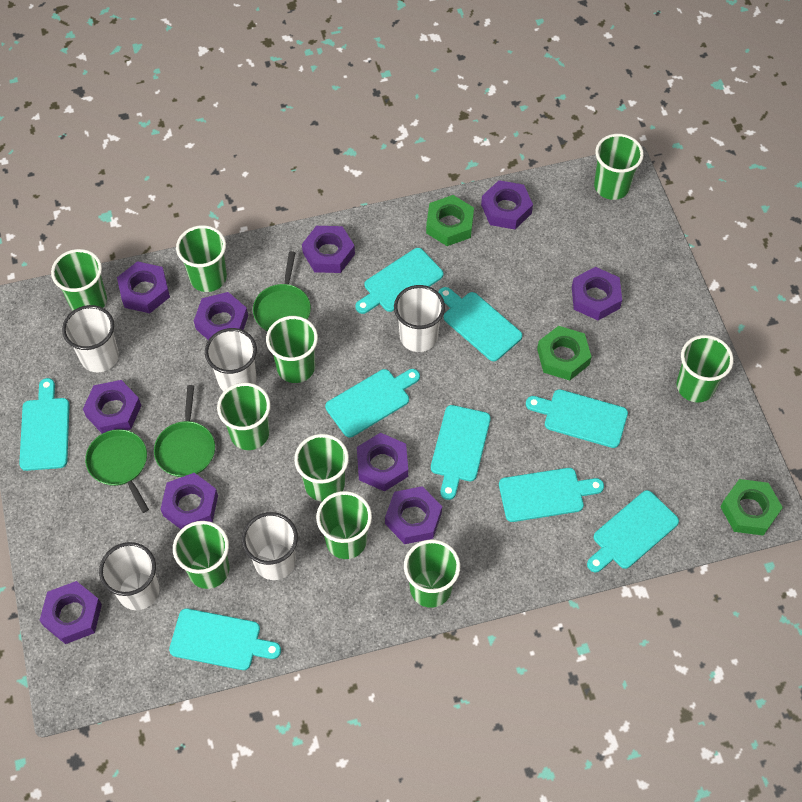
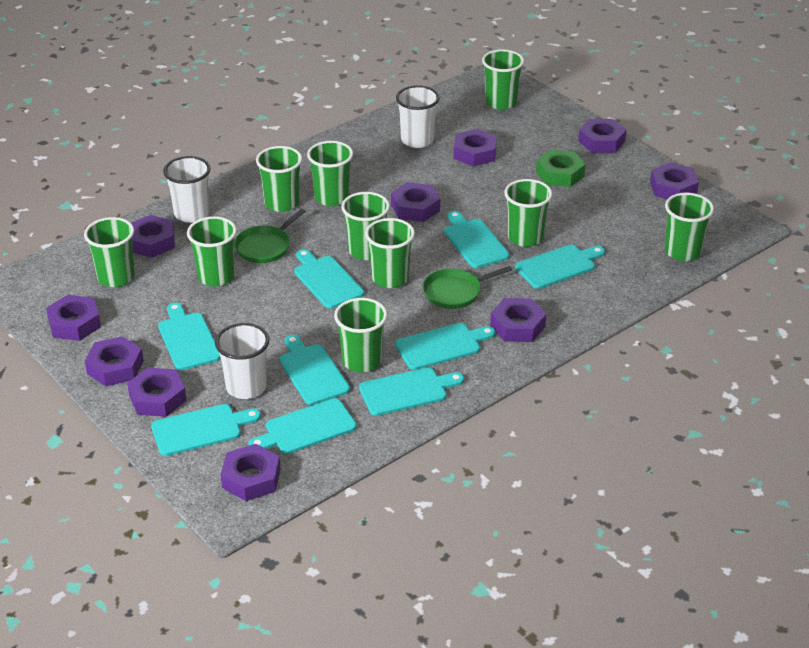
green nut: [426,195,474,246] [537,326,591,381] [720,479,783,536] = 3 -> [536,149,585,187] = 1
green pan: [85,429,149,513] [154,385,215,477] [253,251,311,332] = 3 -> [234,209,306,263] [423,266,512,309] = 2
white cup: [62,305,119,372] [99,542,159,610] [205,328,257,391] [242,512,298,580] [394,285,445,352] = 5 -> [163,156,211,223] [215,323,269,399] [396,85,440,148] = 3

